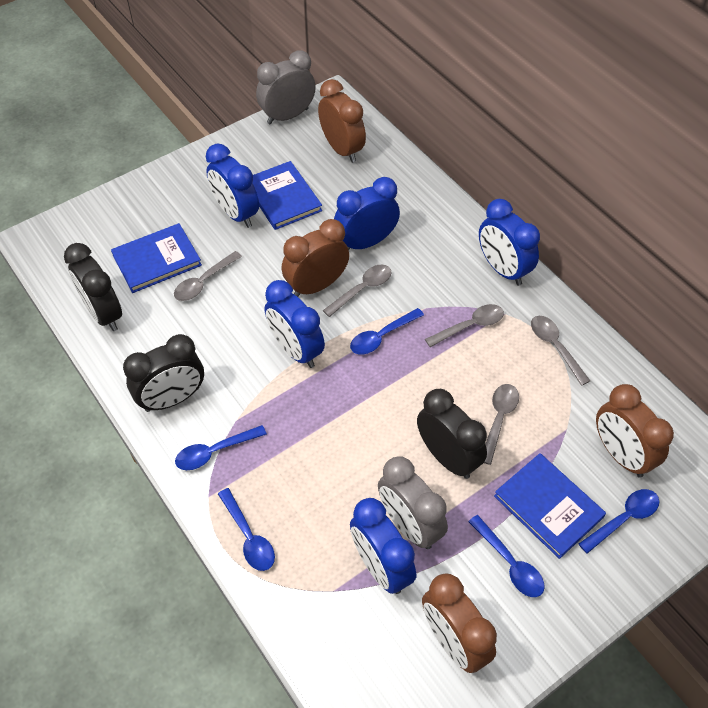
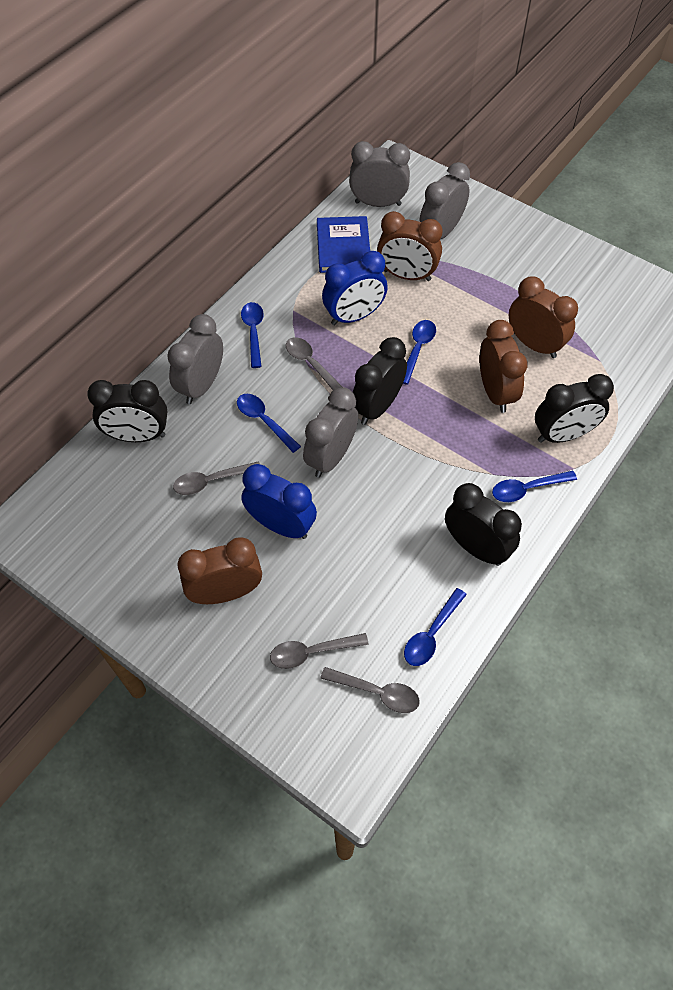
black clock: [64,243,122,331] [123,334,204,412] [417,389,487,479] = 3 -> [87,380,167,442] [353,337,407,425] [445,483,522,566] [535,374,614,443] = 4
blue book: [111,223,202,293] [253,161,322,230] [494,453,606,559] = 3 -> [317,216,370,273] = 1
blue clock: [206,144,259,228] [265,280,325,368] [334,177,400,250] [350,498,416,594] [479,199,540,286] = 5 -> [241,464,317,539] [322,251,388,325] = 2
grey clock: [256,50,316,124] [378,456,448,549] = 2 -> [167,314,223,404] [303,387,358,478] [349,141,410,207] [419,162,470,239] = 4
grey spoon: [174,251,242,301] [323,265,392,317] [425,304,504,347] [484,384,519,465] [531,316,590,386] = 5 -> [173,461,260,495] [270,633,369,669] [286,337,342,390] [320,667,420,713] = 4

